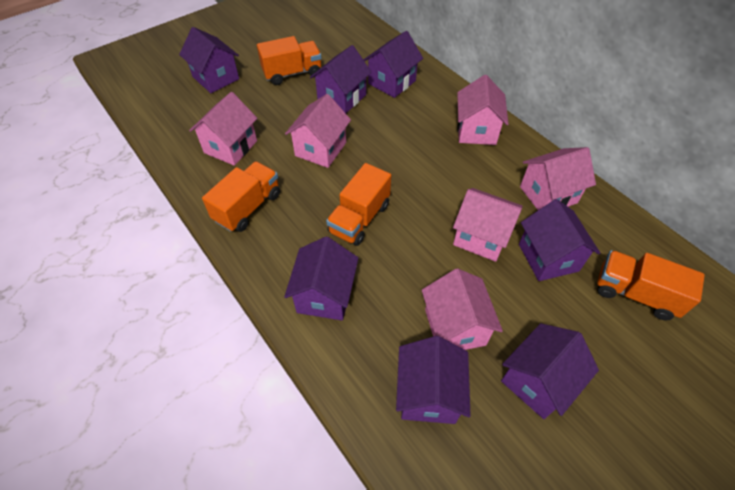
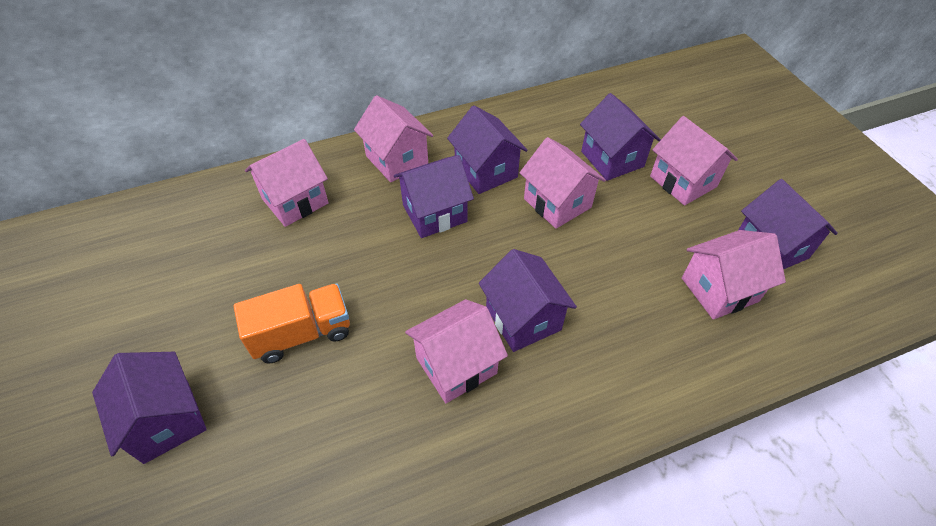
orange truck: [202,161,280,232] [257,36,322,85] [326,163,391,246] [597,250,705,321] = 4 -> [234,284,350,363] = 1
purple house: [179,27,239,93] [284,237,358,321] [310,45,372,113] [364,31,423,98] [396,336,471,424] [501,323,599,419] [519,199,600,281] = 7 -> [92,352,207,464] [394,155,474,238] [447,105,528,194] [479,249,577,352] [580,93,661,181] [739,179,838,269] = 6

